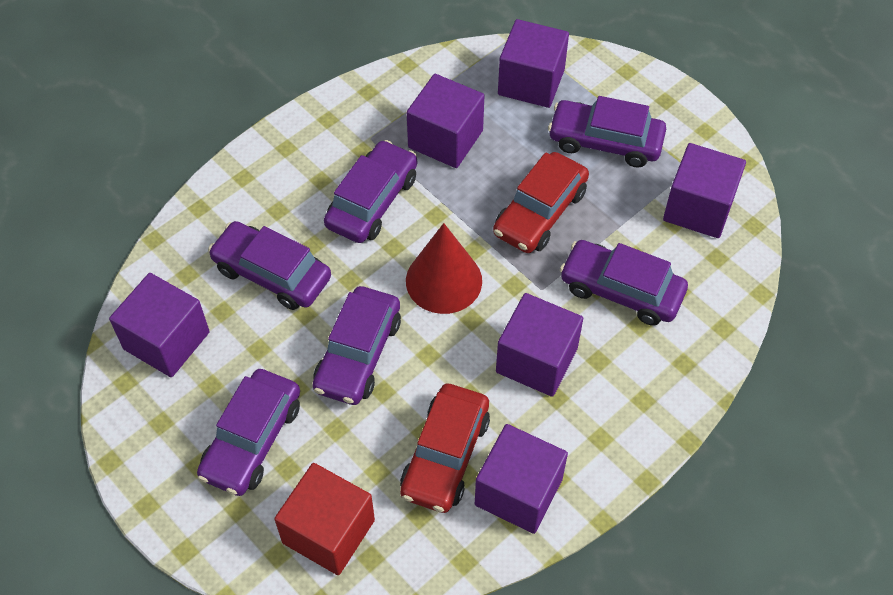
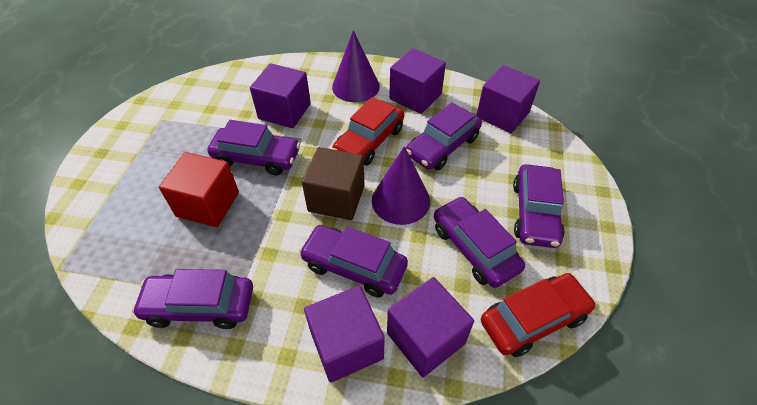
brown cube: none = 0 -> [302,147,365,220] = 1
purple cone: none = 0 -> [332,30,380,102] [372,146,430,225] = 2
purple cube: [109,273,210,377] [407,74,485,168] [475,424,568,534] [496,293,583,397] [498,19,569,108] [663,143,746,238] = 6 -> [250,63,311,128] [304,286,385,383] [387,277,474,377] [389,48,446,114] [476,65,540,133] = 5
red cone: [406,223,482,314] = 1 -> none = 0

